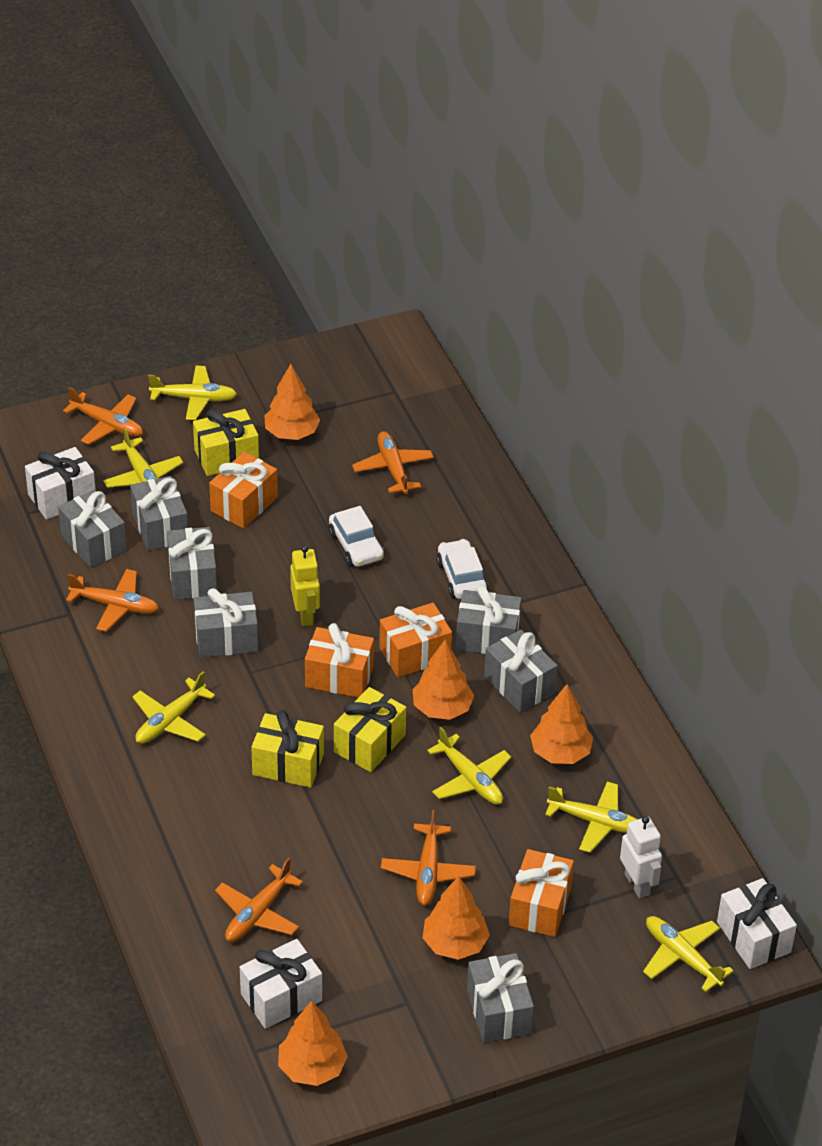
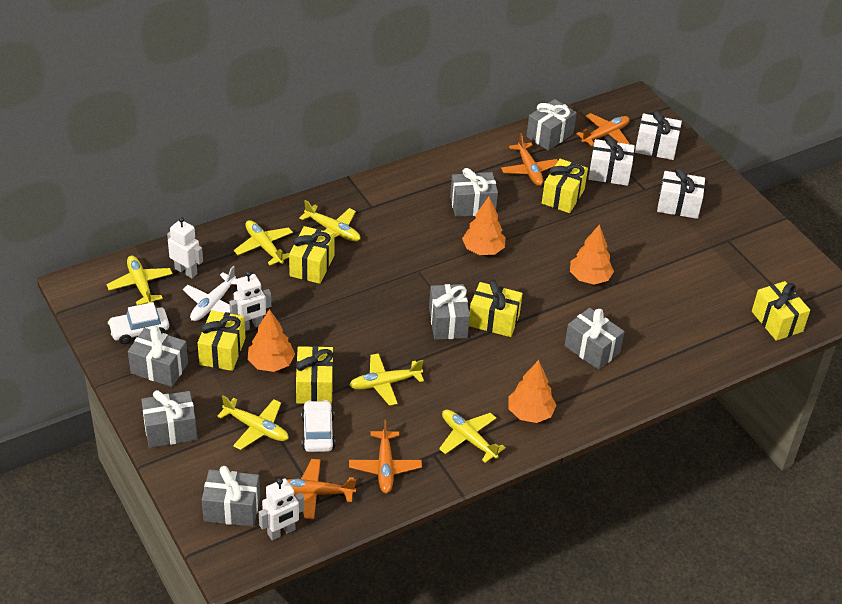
orange gift: [209,452,278,528] [305,623,374,698] [379,603,452,677] [509,849,574,937] = 4 -> none = 0
orange plane: [63,387,143,445] [66,569,159,632] [215,858,303,942] [352,431,434,494] [381,810,476,905] = 5 -> [287,459,356,519] [349,420,422,493] [501,133,558,186] [576,113,630,146] = 4
orange tree: [264,364,320,440] [278,1001,348,1086] [413,639,474,720] [423,876,490,960] [530,684,593,764] = 5 -> [248,309,295,372] [462,197,505,255] [508,360,556,423] [570,224,614,285] = 4
white plane: none = 0 -> [183,266,237,321] = 1
white robot: [620,816,662,898] = 1 -> [167,217,203,278] [229,271,271,331] [259,478,304,540] = 3
yellow gift: [193,409,259,476] [251,710,324,788] [334,687,406,772] = 3 -> [198,310,246,371] [289,226,335,284] [296,346,333,404] [469,280,523,337] [542,159,588,213] [752,281,810,341] = 6
yellow robot: [290,545,320,626] = 1 -> none = 0

